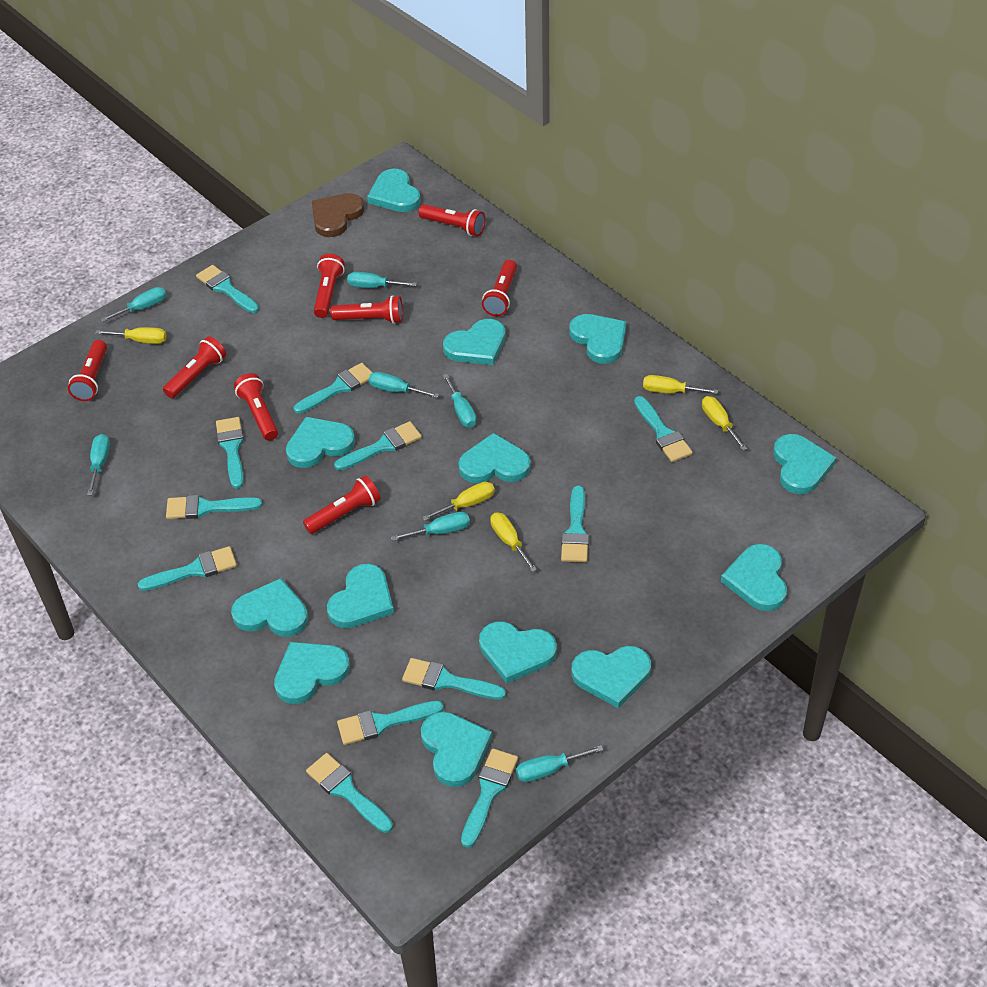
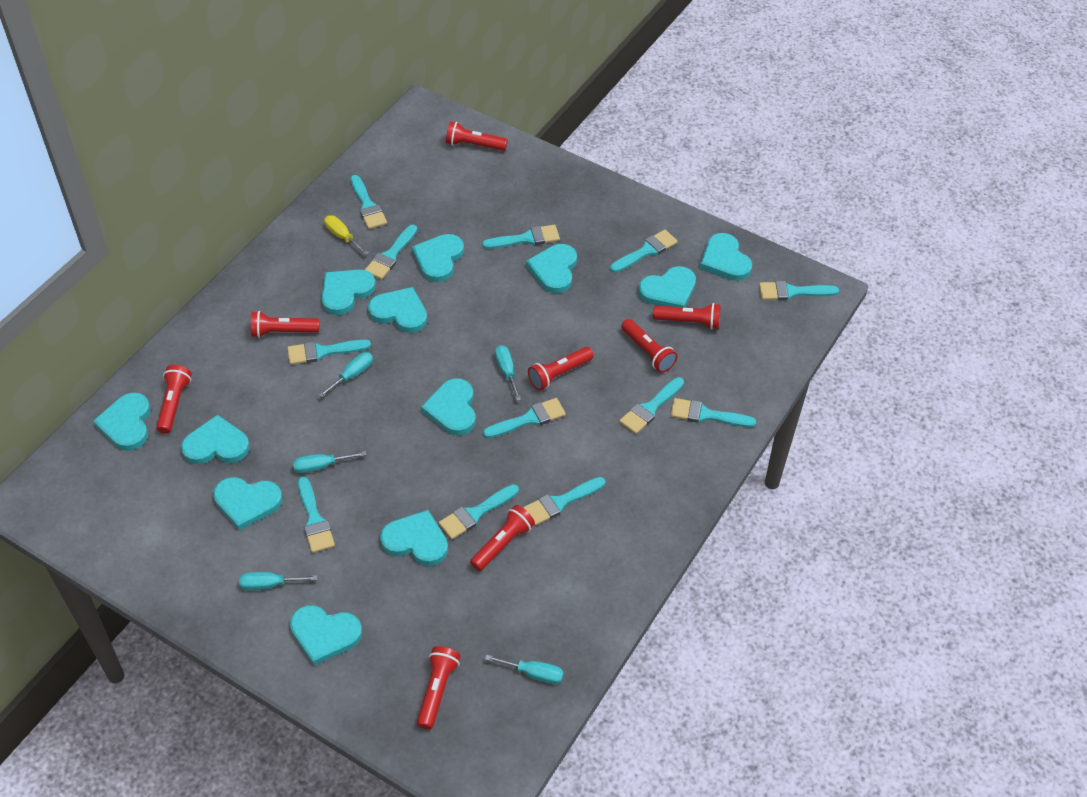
brown heart: [312,193,364,237] = 1 -> none = 0
turquoise heart: [231,578,308,637] [274,642,350,704] [286,417,355,468] [327,564,394,628] [367,169,421,212] [421,712,492,787] [443,319,506,365] [458,433,531,483] [479,621,557,683] [569,314,626,364] [571,646,651,708] [721,544,787,611] [773,434,836,494] = 13 -> [93,393,151,451] [181,415,250,465] [213,477,282,531] [290,605,362,665] [322,269,376,315] [368,287,427,333] [380,510,448,566] [412,234,464,282] [421,378,476,435] [526,244,577,293] [638,266,696,307] [700,233,752,281] = 12
turquoise screwdriver: [87,434,110,495] [100,287,166,322] [347,272,417,288] [368,372,439,398] [391,512,470,541] [443,374,477,428] [516,745,603,782] = 7 -> [239,572,317,590] [293,451,366,473] [319,352,373,398] [485,655,564,684] [495,345,521,401] = 5
yellow screwdriver: [95,327,167,344] [422,482,495,521] [490,513,537,572] [643,375,718,394] [702,396,747,451] = 5 -> [324,215,368,255] = 1

